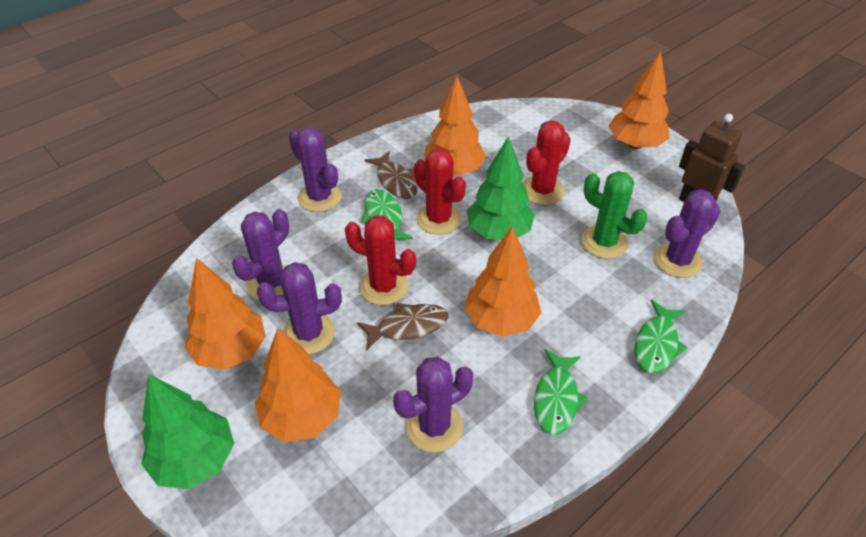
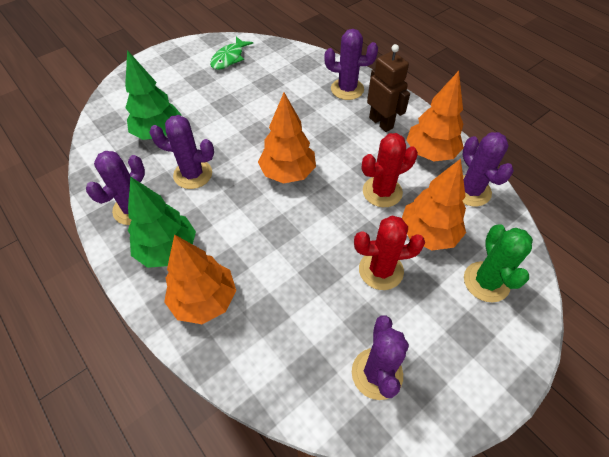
brown fish: [357,303,448,351] [365,151,417,199] = 2 -> none = 0
green fish: [362,189,413,240] [534,349,588,435] [635,300,688,373] = 3 -> [210,37,253,70] = 1
orange tree: [184,258,266,370] [255,328,341,442] [424,76,486,176] [464,226,541,337] [609,51,670,149] = 5 -> [164,234,236,324] [258,93,316,184] [402,159,466,251] [406,71,464,161] = 4
red cactus: [345,215,416,305] [414,148,466,235] [522,120,571,205] = 3 -> [354,216,425,290] [362,133,418,207] = 2

